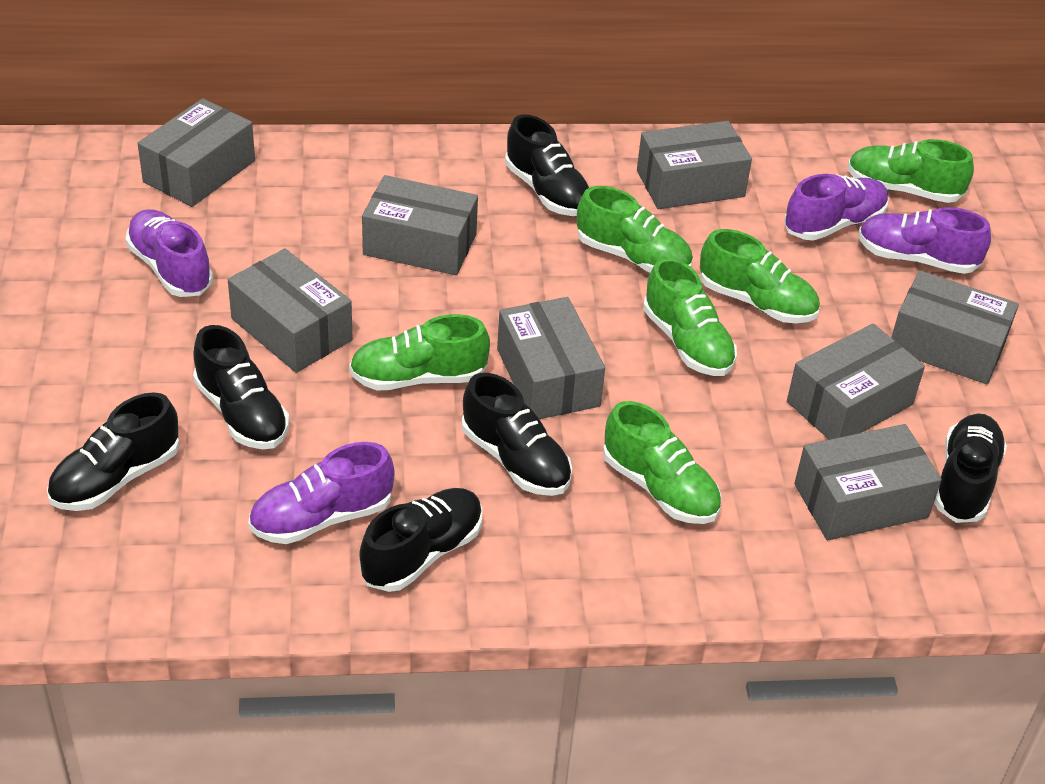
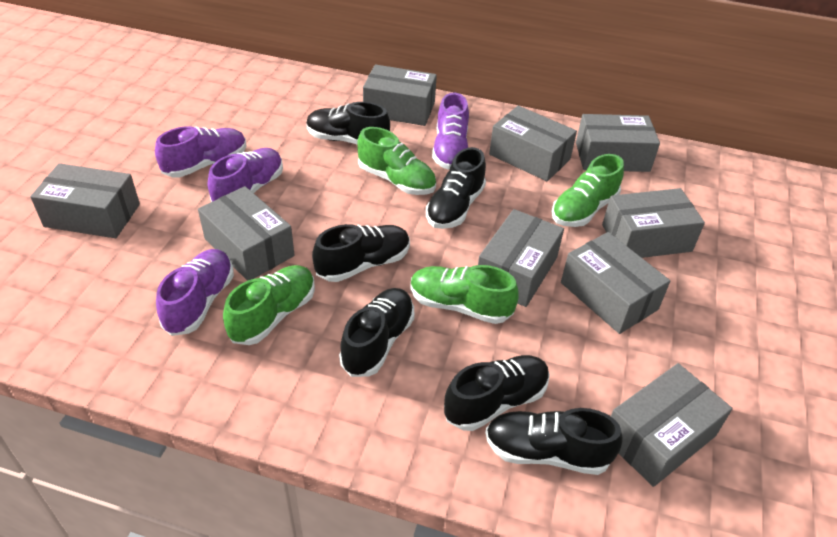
green shoe: [349,314,490,391] [577,186,693,273] [603,401,721,524] [643,258,737,376] [700,229,820,323] [848,139,974,203] = 6 -> [223,265,315,345] [357,127,436,195] [410,265,518,324] [551,154,624,227] = 4
grey box: [138,98,255,207] [228,248,353,373] [362,175,478,275] [497,297,605,419] [637,121,752,209] [787,323,925,440] [794,424,942,541] [891,270,1019,384] = 8 -> [30,163,140,238] [198,186,294,281] [363,64,437,126] [478,209,564,307] [489,106,577,181] [561,232,670,334] [576,114,660,172] [602,188,705,258] [611,363,733,487] = 9

